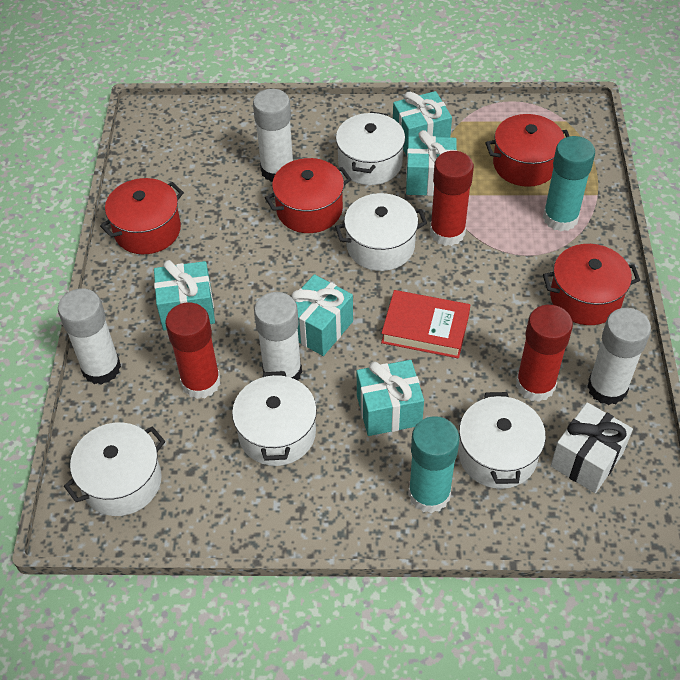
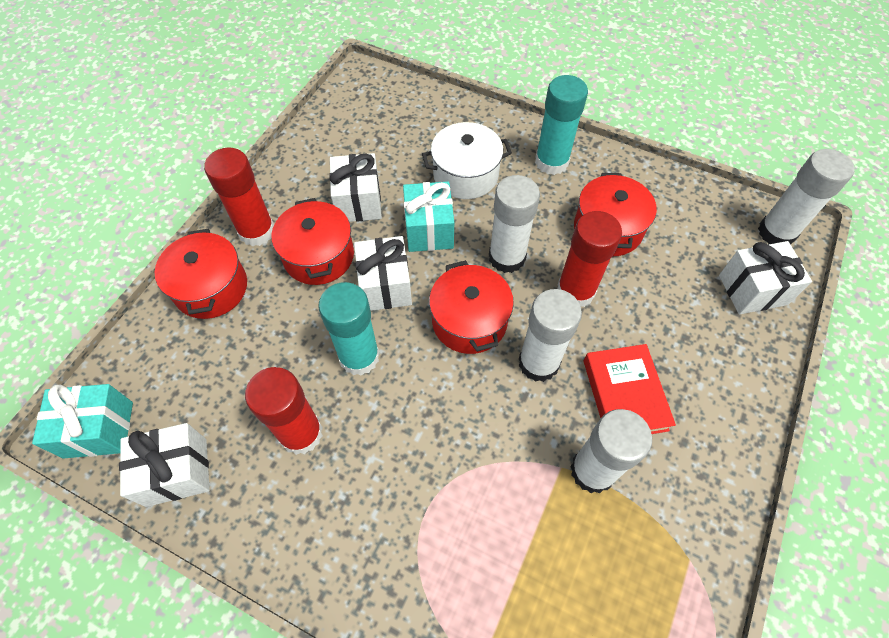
turquoise gift: [154,260,215,331] [291,274,353,356] [357,360,424,436] [393,91,452,156] [406,130,457,196] = 5 -> [32,384,133,459] [403,181,454,252] = 2
white gift: [551,402,633,493] = 1 -> [119,423,210,507] [329,153,382,222] [354,236,412,311] [719,241,812,314] = 4
white pot: [64,423,165,516] [232,371,317,466] [335,193,427,271] [336,112,405,185] [458,392,546,489] = 5 -> [422,122,512,199] = 1

